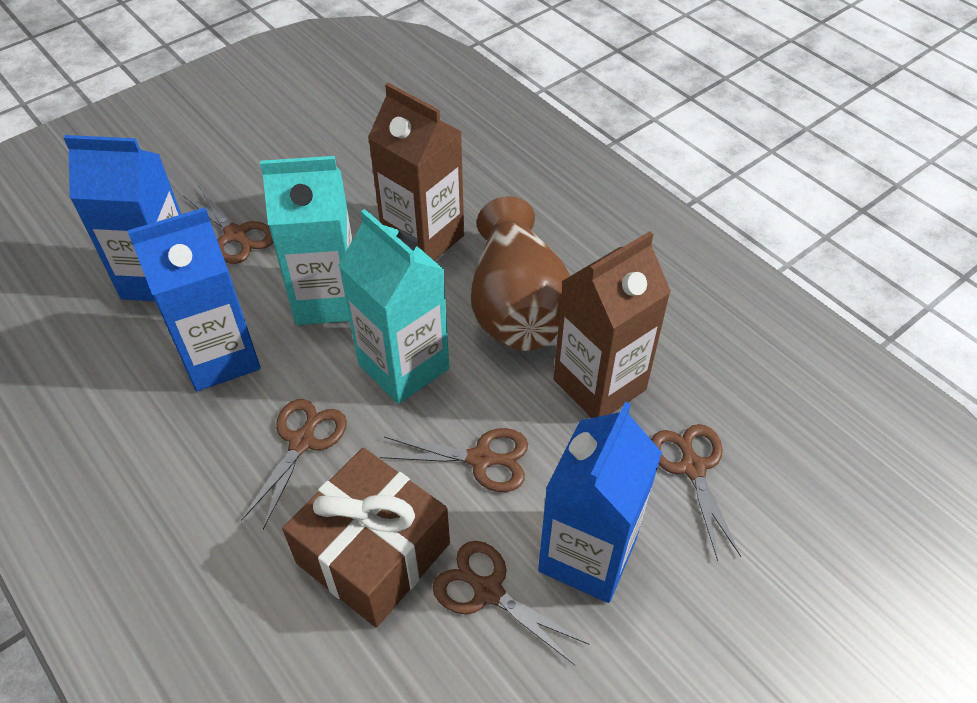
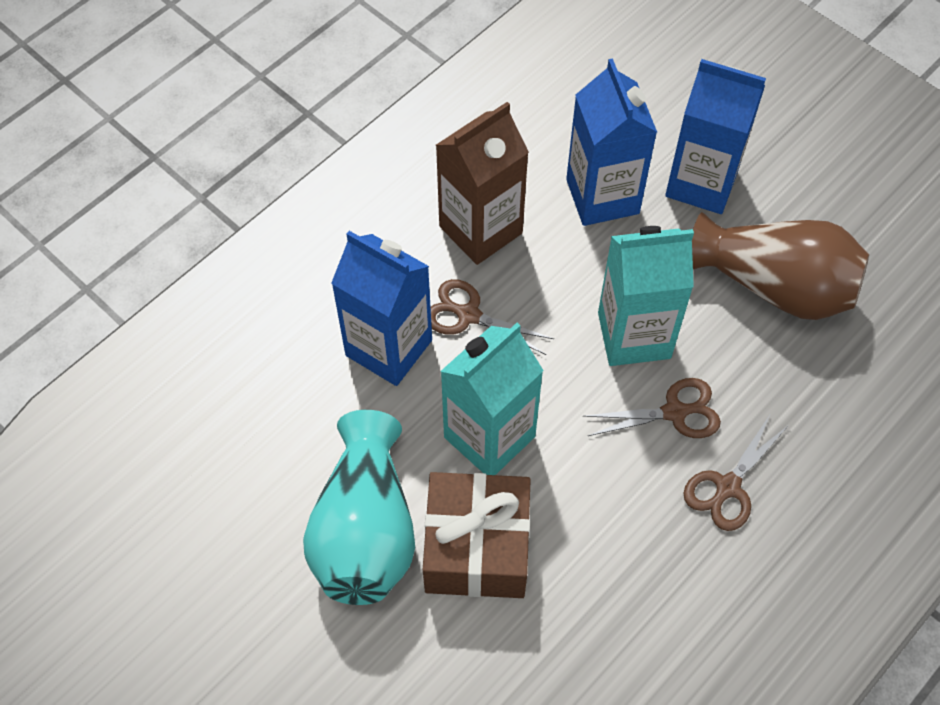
brown carton: [368,83,464,261] [553,231,671,418] = 2 -> [436,102,529,265] = 1
brown scissors: [183,186,273,264] [241,399,347,529] [380,428,528,492] [433,541,590,665] [651,424,741,561] = 5 -> [431,279,554,355] [583,378,721,438] [683,415,789,531] = 3
turquoise vase: none = 0 -> [303,410,415,605] = 1

